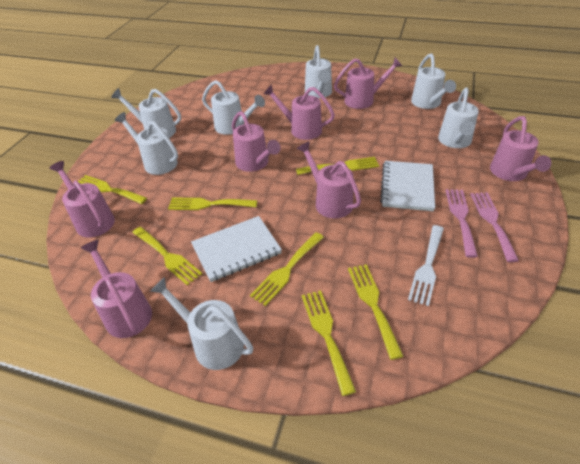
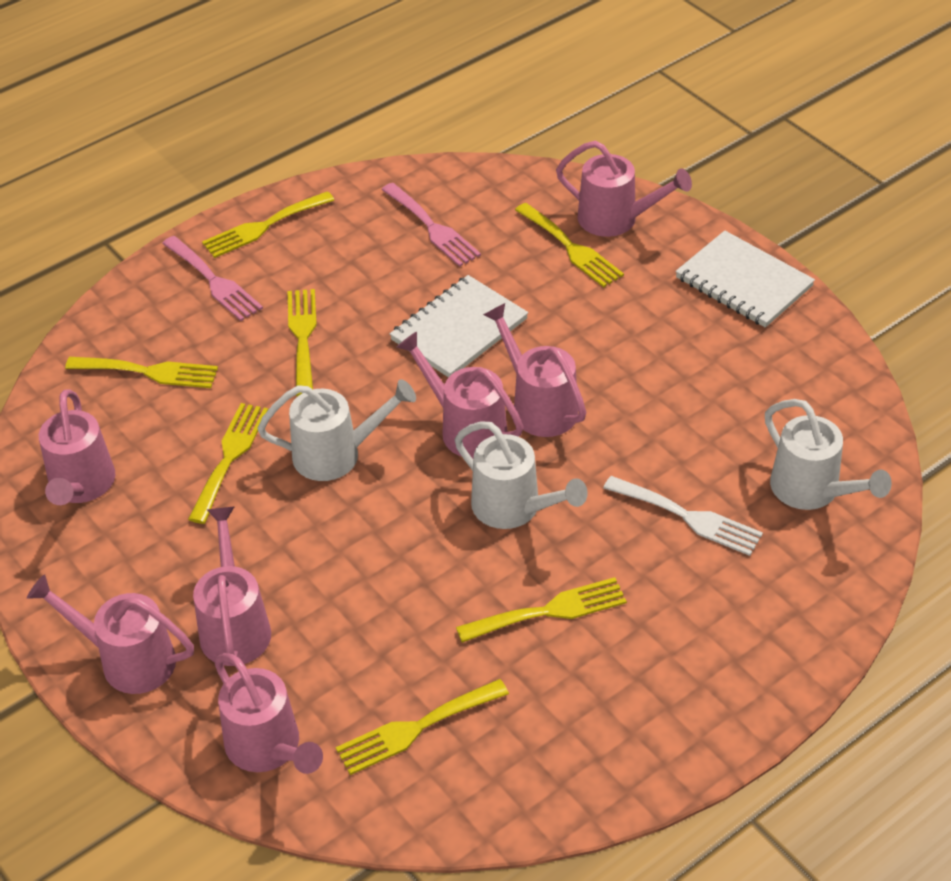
white watering can: [111,88,181,138] [115,112,178,175] [150,277,253,370] [202,80,265,135] [305,45,332,98] [411,53,456,109] [438,88,479,148] = 7 -> [257,379,416,481] [455,421,588,529] [765,399,892,510] = 3

